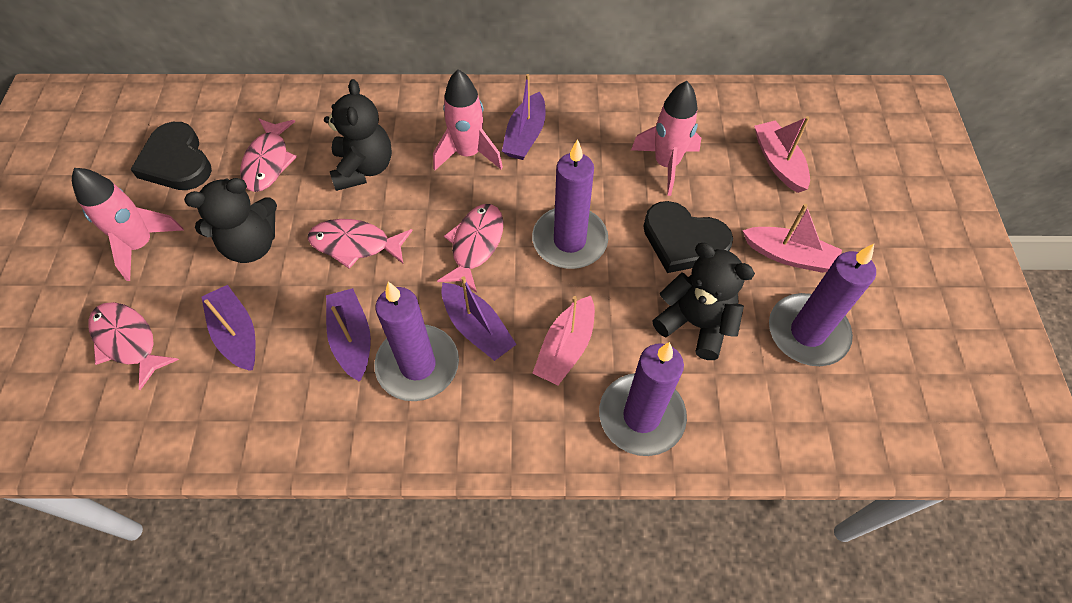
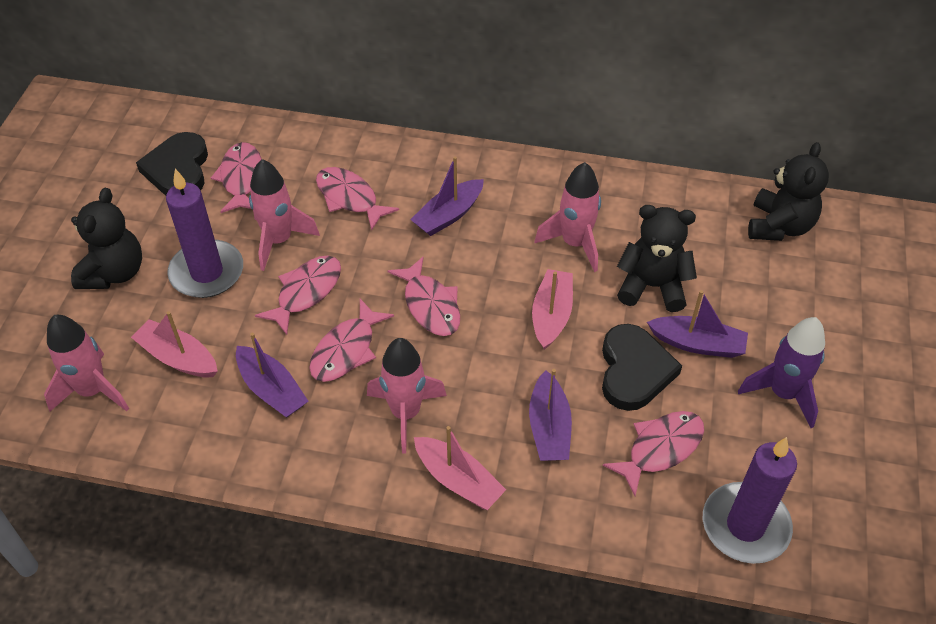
pink fish: [88,302,179,390] [240,119,297,192] [308,219,412,269] [437,204,503,293] = 4 -> [211,142,261,213] [255,255,341,335] [309,299,394,382] [316,167,399,231] [388,257,460,336] [603,411,704,496] = 6
pink rocket: [72,168,184,281] [433,70,503,170] [631,81,701,196] = 3 -> [44,315,129,412] [249,159,320,271] [367,338,447,454] [534,162,601,272] = 4
purple candle: [374,282,459,401] [532,139,608,269] [599,342,687,456] [769,244,876,366] = 4 -> [166,169,243,298] [703,437,797,564] = 2
purple rocket: none = 0 -> [738,317,825,428] = 1

